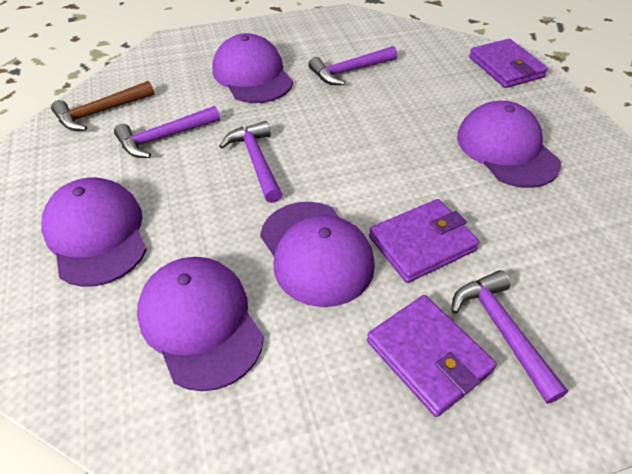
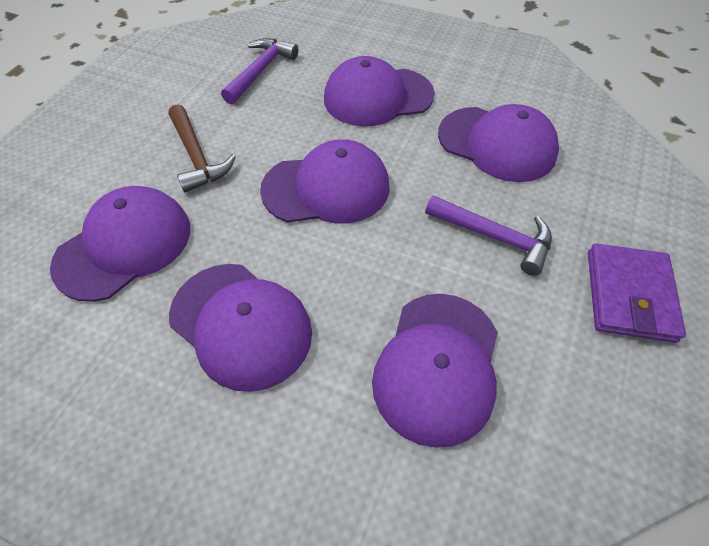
purple cap: [41,177,147,287] [137,257,264,391] [212,33,293,103] [260,202,375,307] [457,101,561,188] = 5 -> [50,186,190,302] [169,264,312,392] [260,139,390,224] [324,56,435,127] [372,294,498,448] [438,104,559,182] = 6
purple hammer: [114,106,220,158] [219,121,283,203] [308,46,397,85] [451,270,568,404] = 4 -> [221,38,298,104] [425,195,552,276] = 2
purple wallet: [367,295,497,417] [369,199,480,283] [469,39,548,88] = 3 -> [588,243,686,343] = 1

